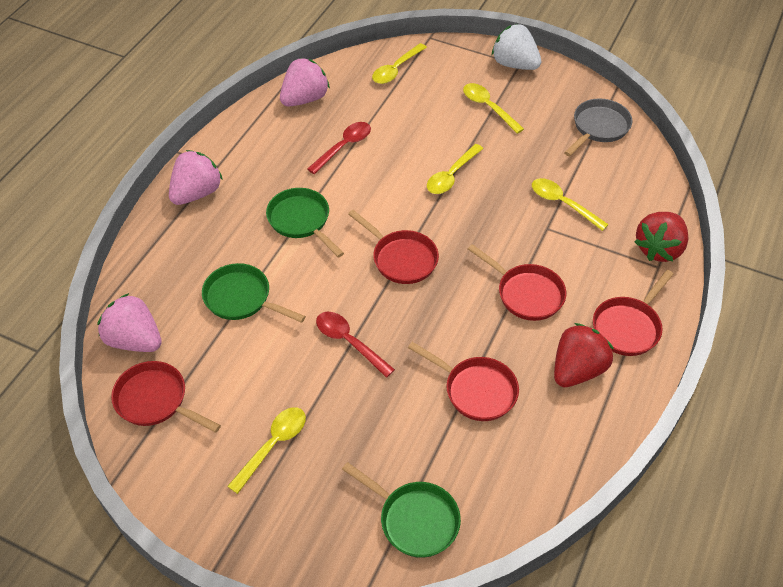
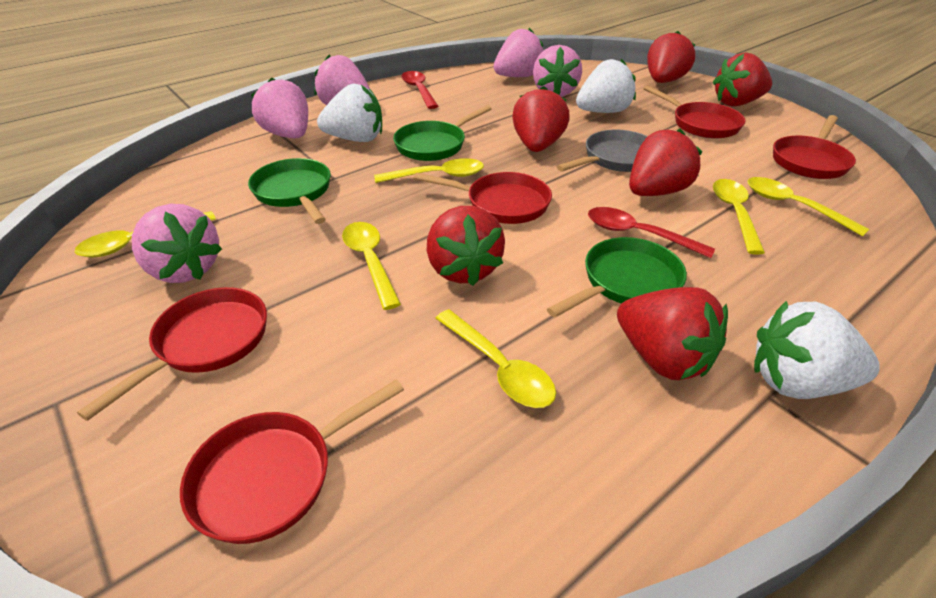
pink strawberry: [98,293,162,352] [169,150,223,205] [280,58,330,107] = 3 -> [132,204,222,283] [251,77,308,138] [314,54,370,105] [493,28,543,77] [533,45,582,97] = 5
red strawberry: [554,323,614,387] [634,212,688,262] = 2 -> [426,206,505,286] [512,86,570,152] [617,287,728,380] [629,129,702,196] [647,31,696,83] [713,52,772,106] = 6
white strawberry: [492,24,541,70] = 1 -> [317,84,382,142] [576,59,636,113] [754,301,880,399] = 3
yellow spoon: [227,407,306,494] [372,43,427,84] [427,144,483,194] [463,83,524,134] [532,178,609,231] = 5 -> [75,211,216,257] [342,222,401,310] [374,158,484,183] [435,309,556,408] [713,179,765,255] [747,177,869,237] = 6

